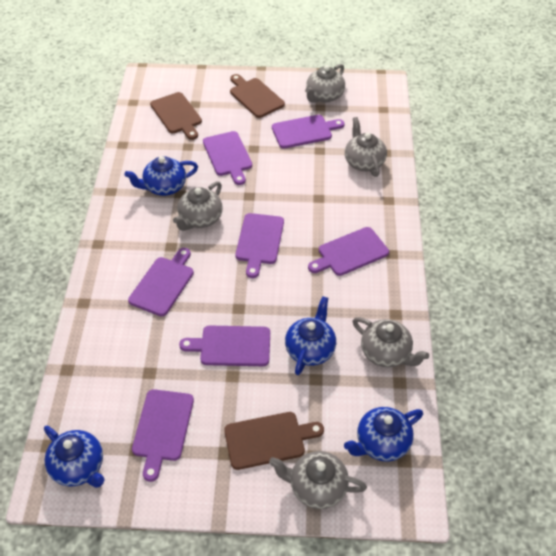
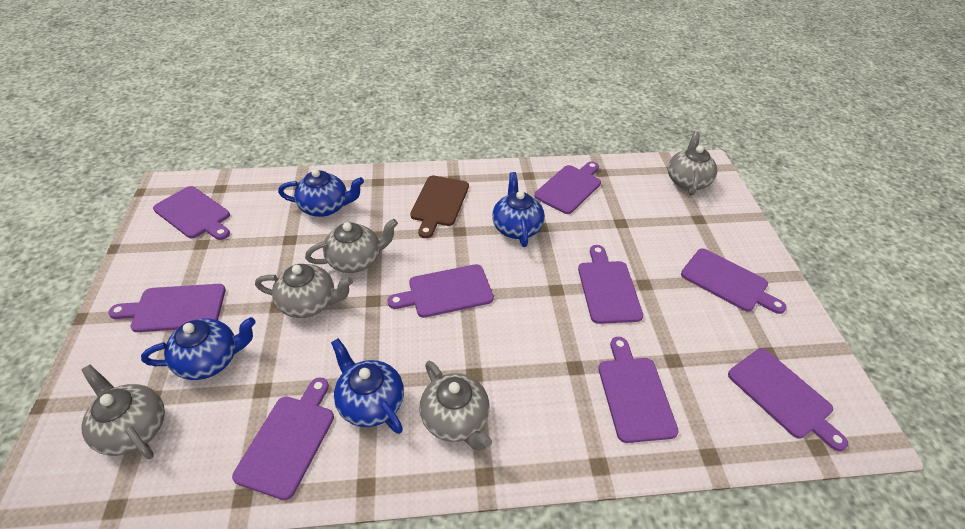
brown cutting board: [150,92,202,140] [224,412,324,470] [230,74,285,118] = 3 -> [410,176,469,238] = 1
purple cutting board: [128,248,194,316] [132,389,194,482] [179,325,270,366] [203,131,252,185] [235,213,284,278] [272,115,345,149] [308,227,389,276] = 7 -> [108,284,226,332] [153,186,230,240] [232,377,334,500] [388,264,494,318] [534,161,601,214] [578,245,643,324] [598,337,679,443] [681,249,786,314] [728,348,848,451] = 9

